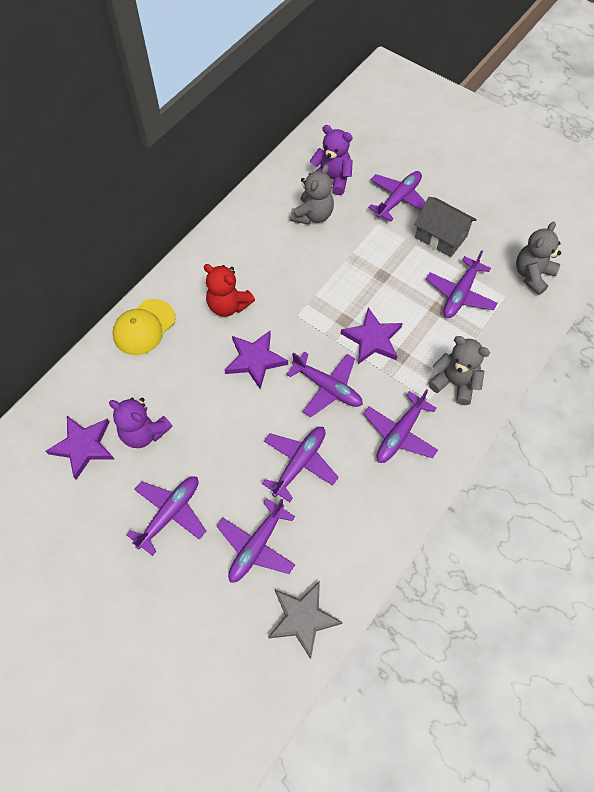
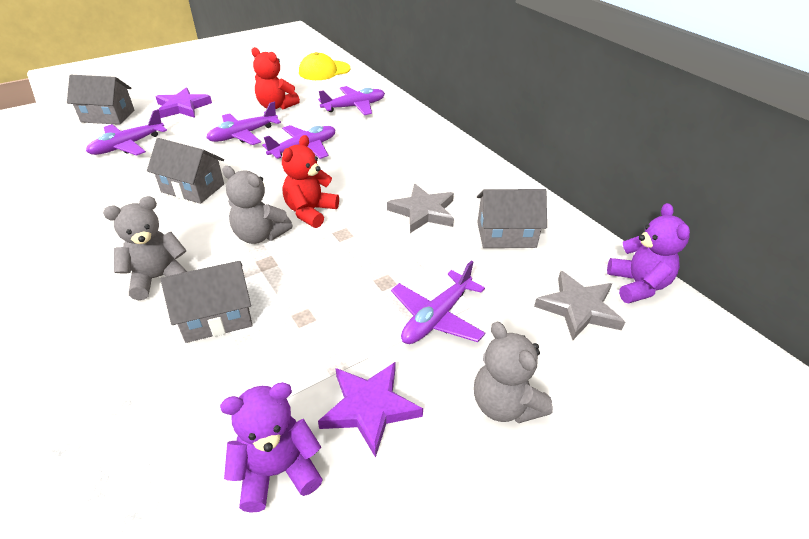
grey house: [414,197,477,257] = 1 -> [67,75,134,125] [147,138,224,204] [161,261,252,343] [477,189,547,248] = 4
grey star: [268,581,343,659] = 1 -> [387,184,454,233] [534,271,625,340] = 2
purple plane: [126,476,206,556] [217,498,295,583] [262,427,339,502] [286,351,363,417] [363,389,438,463] [368,171,426,222] [426,250,497,318] = 7 -> [86,109,167,156] [206,102,281,145] [262,125,336,159] [318,86,385,115] [391,260,485,344] = 5
purple star: [46,416,114,480] [225,331,288,389] [341,307,403,364] = 3 -> [156,87,212,118] [318,362,423,458] = 2
red teddy bear: [204,264,255,317] = 1 -> [251,47,300,109] [282,135,339,228] = 2

